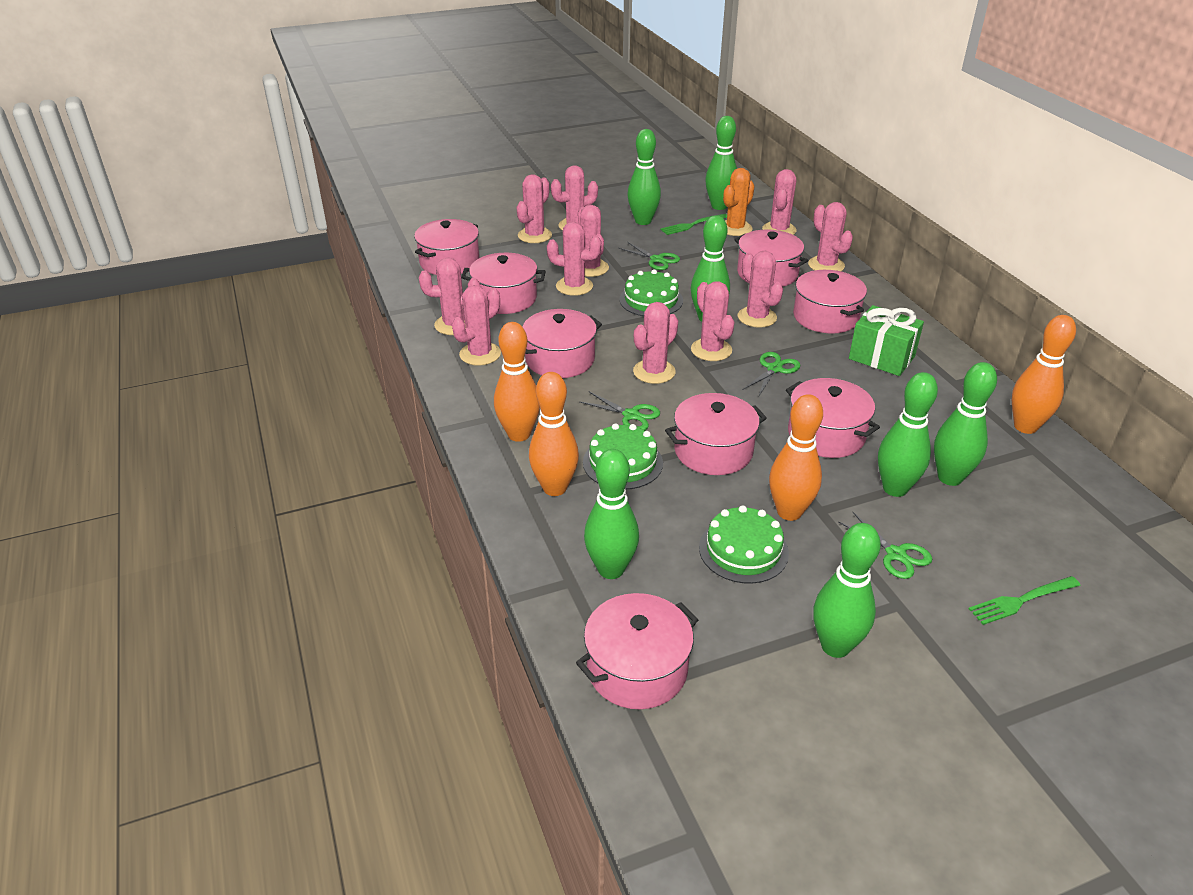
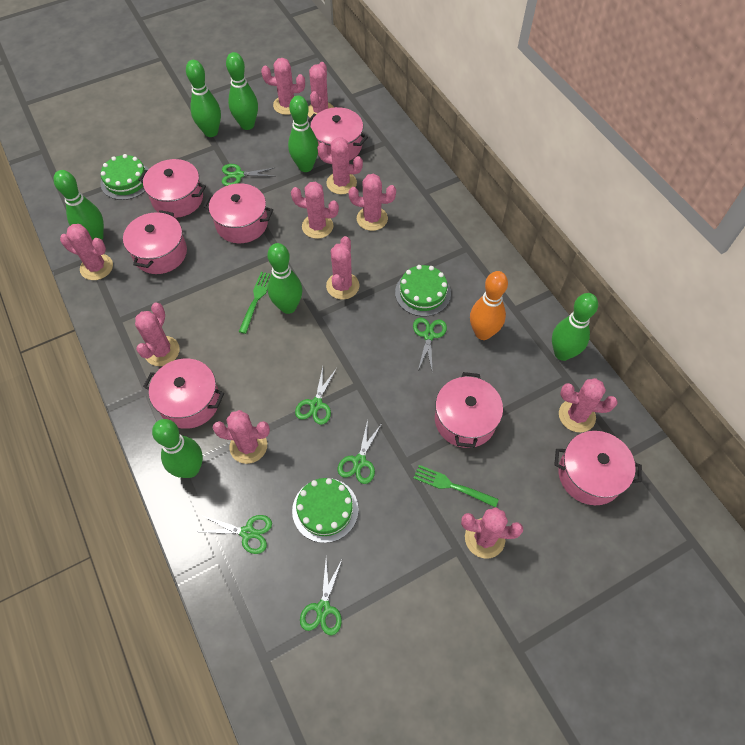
green gift: [849,305,924,376] = 1 -> none = 0
green scissors: [579,392,660,430] [618,242,680,270] [743,352,800,396] [838,512,932,579] = 4 -> [200,515,272,554] [222,164,276,186] [295,367,337,425] [300,558,343,636] [338,420,381,484] [413,318,447,373] = 6
orange bowling pin: [494,322,540,442] [529,372,579,496] [769,394,823,521] [1012,315,1076,434] = 4 -> [470,271,508,340] = 1
orange cactus: [723,168,755,236] = 1 -> none = 0
pink pot: [414,219,479,275] [461,253,546,314] [523,309,602,378] [576,593,698,709] [665,393,767,475] [734,229,808,287] [786,378,880,458] [793,270,867,334] = 8 -> [123,210,187,274] [139,159,206,218] [143,359,224,429] [203,183,273,243] [308,107,368,161] [435,372,503,448] [554,431,642,505] = 7

